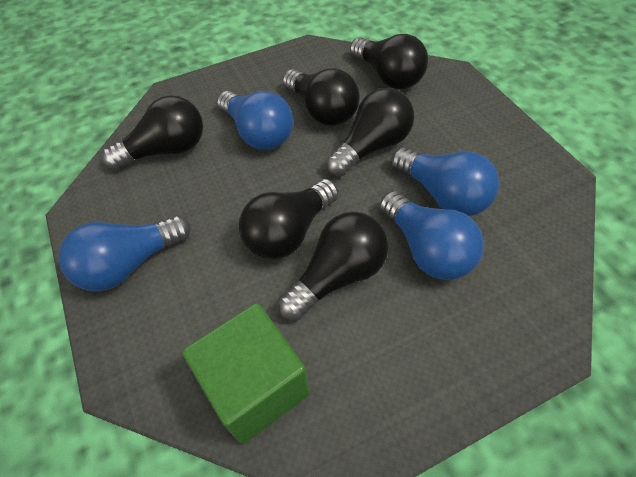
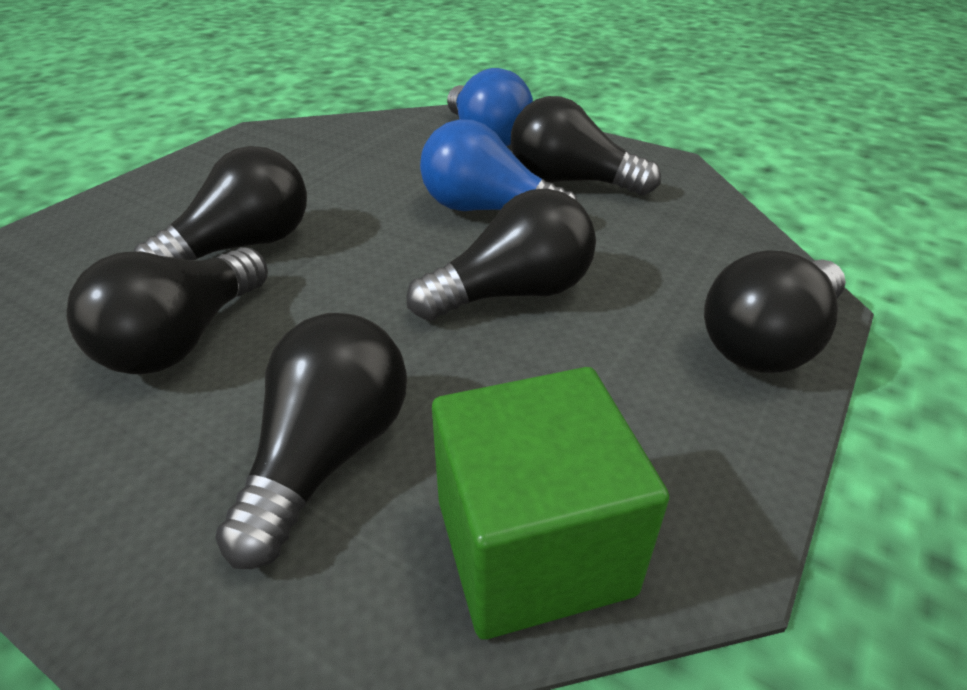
blue light bulb: [59,215,191,292] [217,91,293,150] [379,191,484,280] [391,147,499,216] = 4 -> [420,119,577,211] [447,68,533,146] = 2

